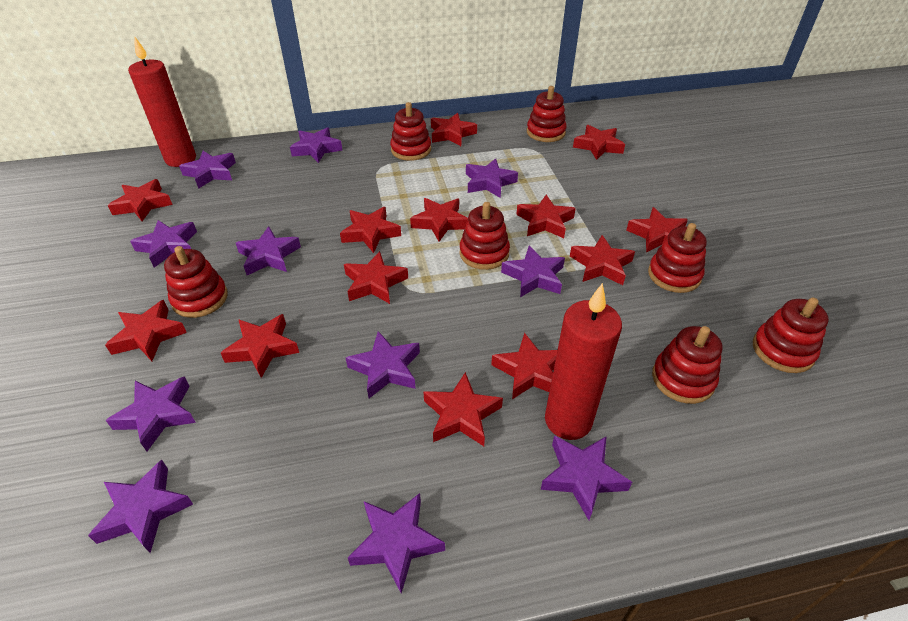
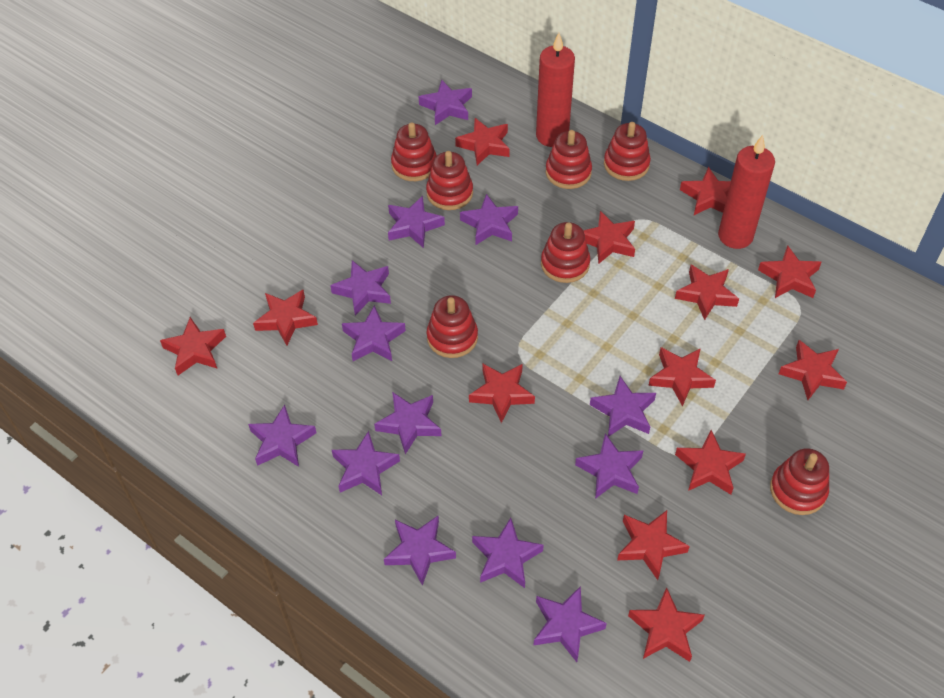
purple star: [88,460,193,553] [106,376,196,451] [130,220,197,268] [179,151,236,189] [236,226,301,275] [290,127,343,163] [346,331,420,398] [348,493,445,594] [466,158,518,198] [501,246,565,297] [541,435,632,520] = 11 -> [248,405,316,467] [330,260,391,315] [332,431,400,495] [342,305,406,361] [374,392,441,454] [384,516,456,586] [388,196,445,248] [419,80,472,125] [460,194,518,245] [472,518,544,588] [534,586,607,662] [575,433,644,499] [590,376,656,437] = 13

